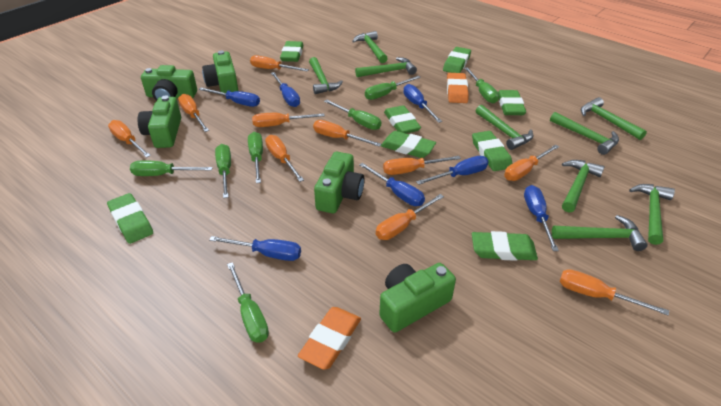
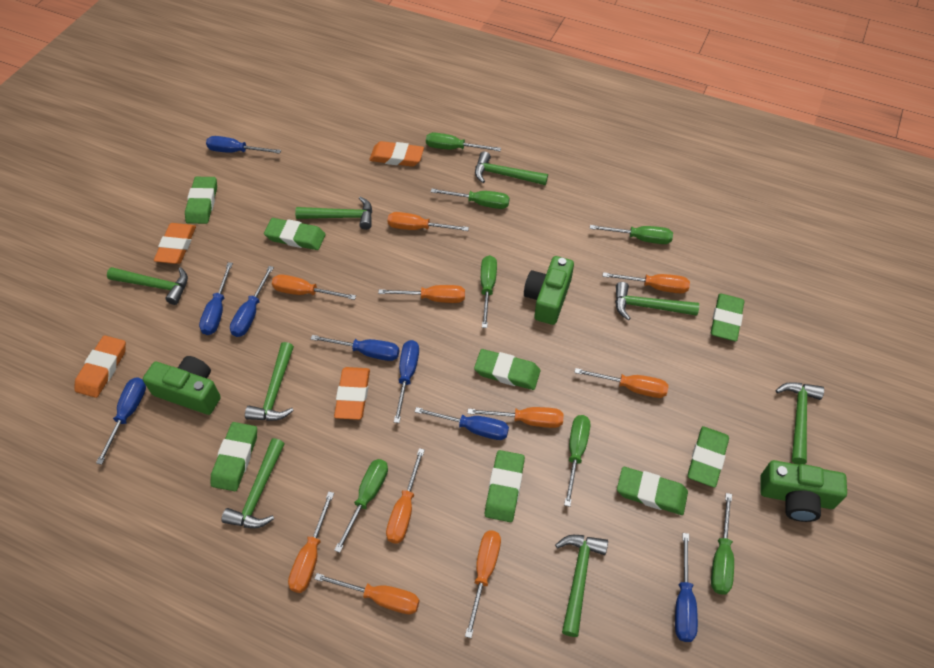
blue screwdriver: [198,87,260,107] [209,236,301,261] [271,72,300,107] [359,163,425,206] [403,84,442,123] [416,156,489,185] [524,185,559,251] = 7 -> [96,377,146,465] [199,262,233,335] [206,136,281,154] [230,266,274,337] [311,335,399,361] [394,340,419,423] [415,407,509,440] [675,533,698,642] = 8
green camera: [138,95,181,148] [141,65,197,101] [202,51,238,93] [314,152,364,213] [379,263,456,333] = 5 -> [143,356,221,415] [524,256,574,325] [761,460,847,522] = 3
green hammer: [309,57,343,94] [352,31,388,63] [355,57,417,77] [476,105,533,150] [550,112,619,155] [552,215,648,251] [562,160,605,212] [581,97,647,140] [629,184,675,245] = 9 -> [107,267,188,305] [221,438,285,528] [245,342,294,421] [295,196,372,230] [475,151,548,185] [555,535,608,637] [615,282,699,320] [776,382,824,465] = 8
orange eraser: [298,307,361,370] [447,73,469,103] = 2 -> [75,335,126,398] [154,223,196,264] [334,367,370,420] [369,141,424,167] = 4

